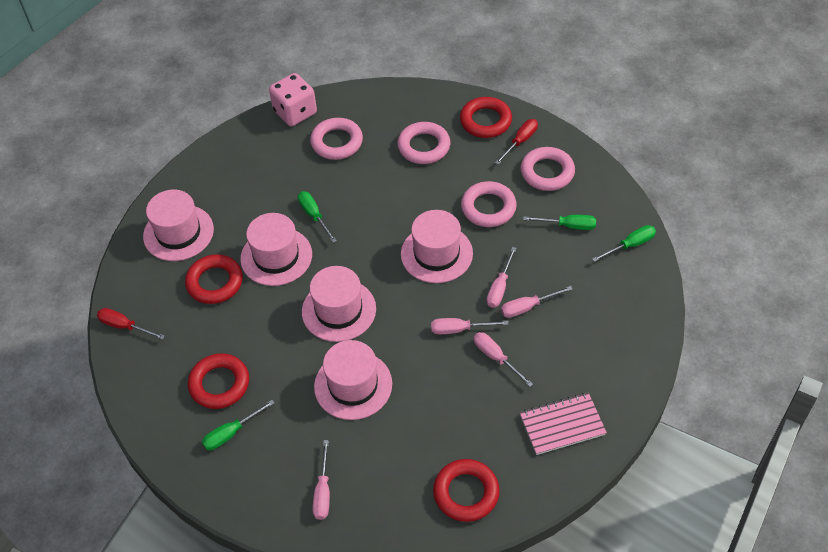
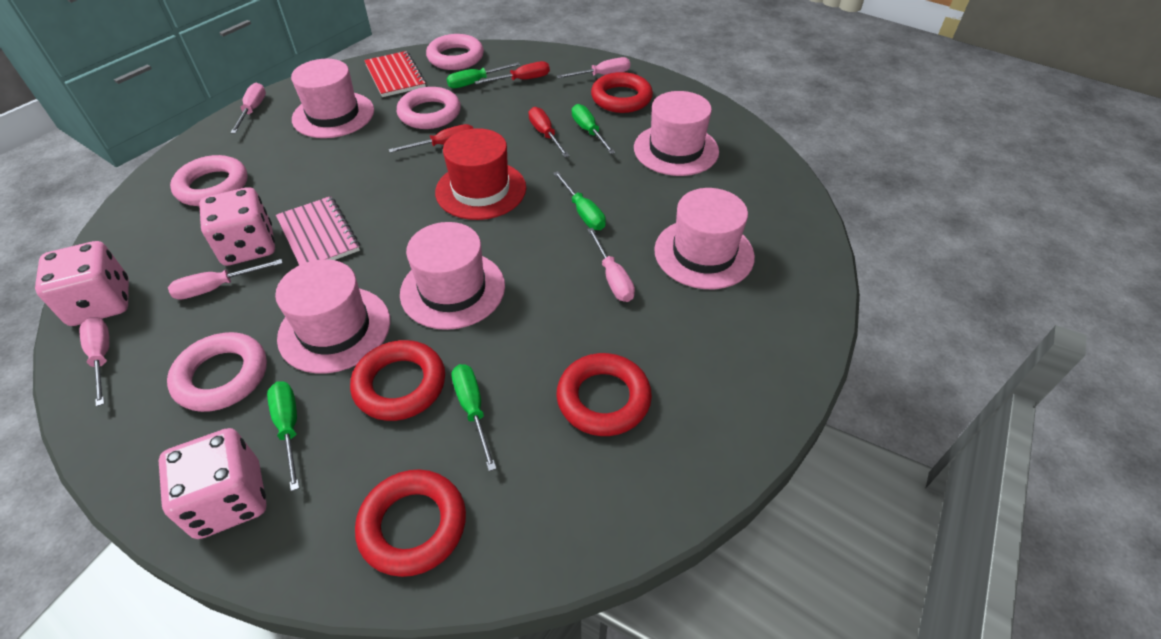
green screwdriver: [202,400,274,450] [298,191,337,242] [523,215,596,230] [592,225,656,262] = 4 -> [267,382,300,491] [447,62,520,88] [452,364,497,471] [553,171,606,230] [572,104,615,154] = 5
pink dice: [269,73,317,126] = 1 -> [35,241,129,326] [159,428,267,539] [199,187,275,266] = 3
red hat: none = 0 -> [435,128,526,220] = 1
red notebook: none = 0 -> [364,51,426,97] = 1
red screwdriver: [97,308,165,340] [495,119,538,165] = 2 -> [389,124,473,153] [474,61,550,84] [528,107,569,157] = 3

